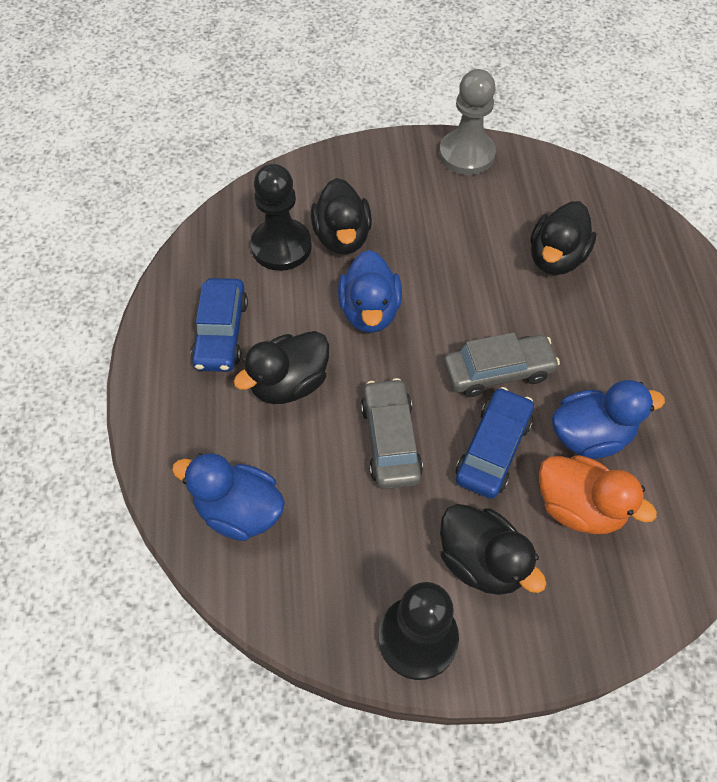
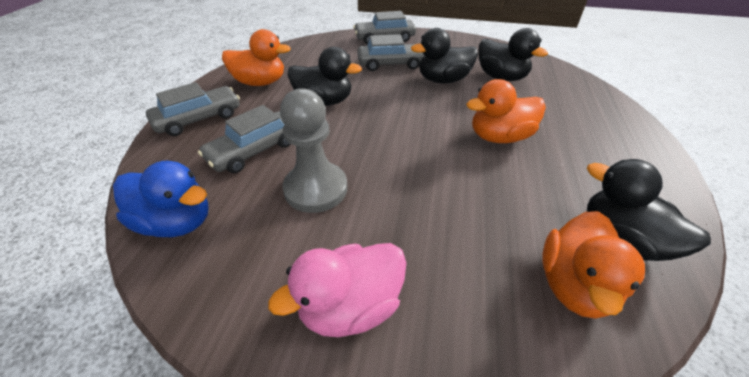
black pawn: [250,164,312,271] [378,582,459,680] = 2 -> none = 0
blue car: [191,278,248,372] [456,387,534,499] = 2 -> none = 0
blue duck: [172,453,285,541] [338,250,402,333] [552,380,665,459] = 3 -> [113,161,209,237] = 1
grey car: [361,378,423,489] [444,332,560,397] = 2 -> [146,82,240,136] [198,105,291,173] [353,11,416,44] [357,34,425,71] = 4
orange duck: [539,455,657,534] = 1 -> [222,29,291,86] [466,79,546,143] [542,211,645,319] = 3
pink duck: none = 0 -> [268,243,406,337] = 1

